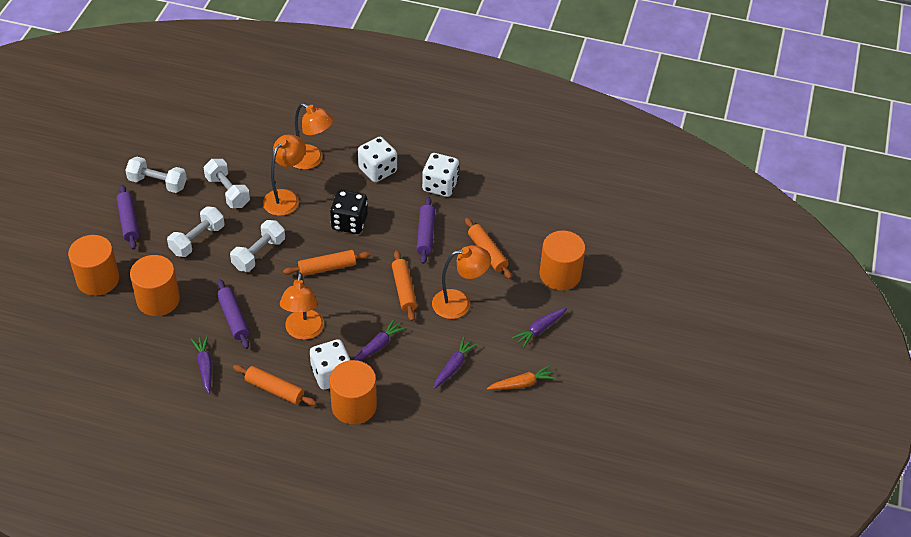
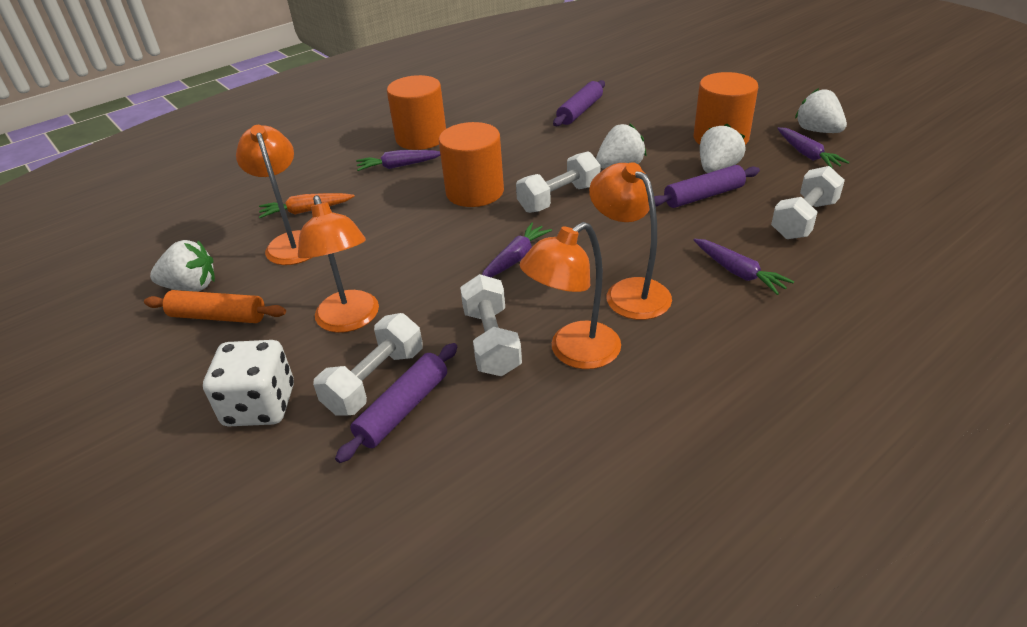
black dice: [330,190,368,234] = 1 -> none = 0
orange cylinder: [68,235,119,296] [130,255,180,316] [329,360,377,425] [540,231,585,290] = 4 -> [387,75,446,150] [439,122,504,207] [694,72,758,145] = 3
orange rolling pin: [233,365,316,406] [283,250,371,276] [392,250,417,321] [465,218,512,279] = 4 -> [144,290,286,323] = 1
white dice: [310,339,351,390] [358,137,397,182] [422,153,459,197] = 3 -> [203,340,294,426] = 1
white strawberry: none = 0 -> [150,240,215,292] [596,124,646,169] [700,124,745,173] [795,88,847,133] = 4

